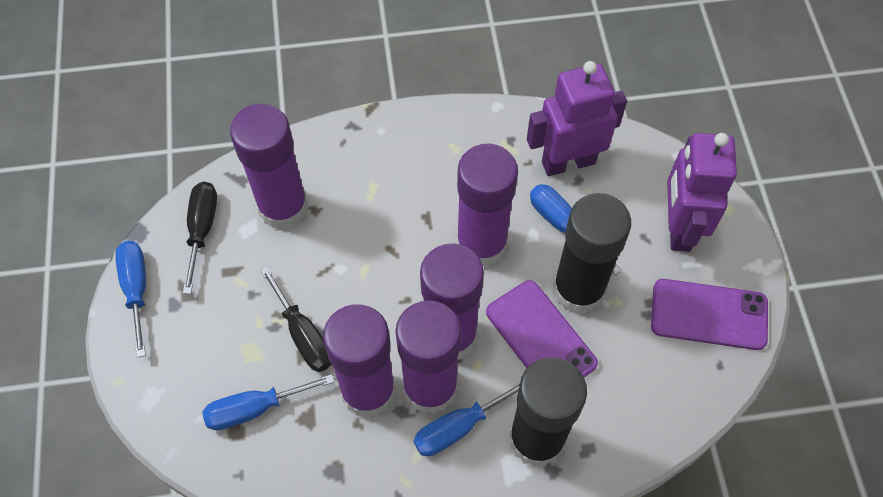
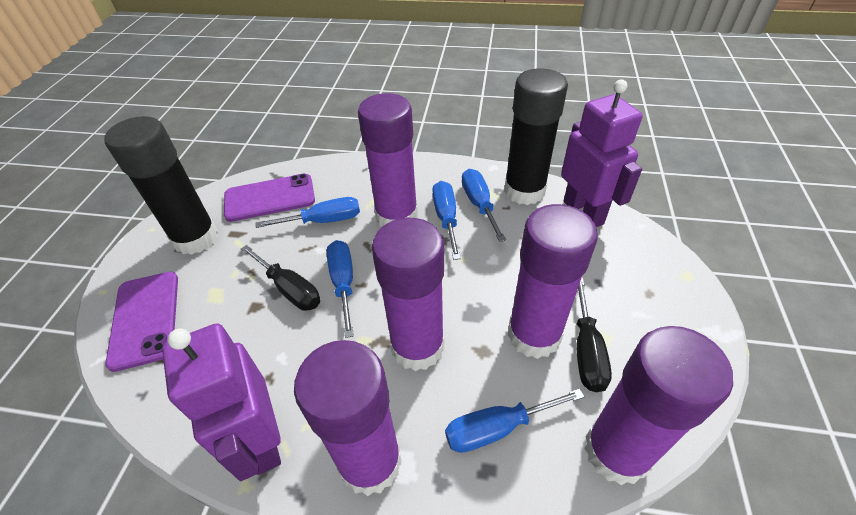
blue screwdriver: [115,241,146,358] [202,374,334,430] [413,382,520,456] [530,184,622,275] = 4 -> [255,197,360,228] [327,240,354,338] [432,181,461,260] [445,389,584,453] [462,169,506,242] = 5

